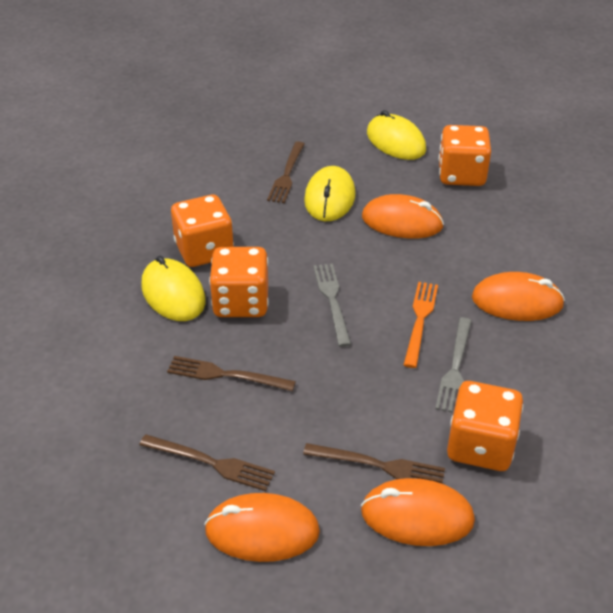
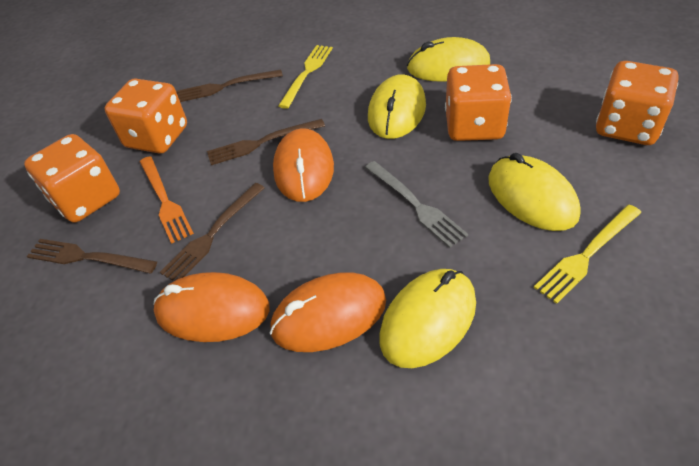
grey fork: [313,264,351,347] [435,317,472,412] = 2 -> [365,161,468,248] = 1
orange mouse: [204,493,320,562] [361,478,475,546] [362,194,444,239] [472,272,565,321] = 4 -> [153,272,270,342] [270,272,386,352] [273,129,334,202] = 3
yellow fork: none = 0 -> [278,45,333,109] [534,205,642,304] = 2
yellow mouse: [141,256,206,321] [304,166,356,221] [367,110,426,160] = 3 -> [368,74,426,139] [379,269,476,368] [407,37,490,82] [488,153,581,231] = 4

